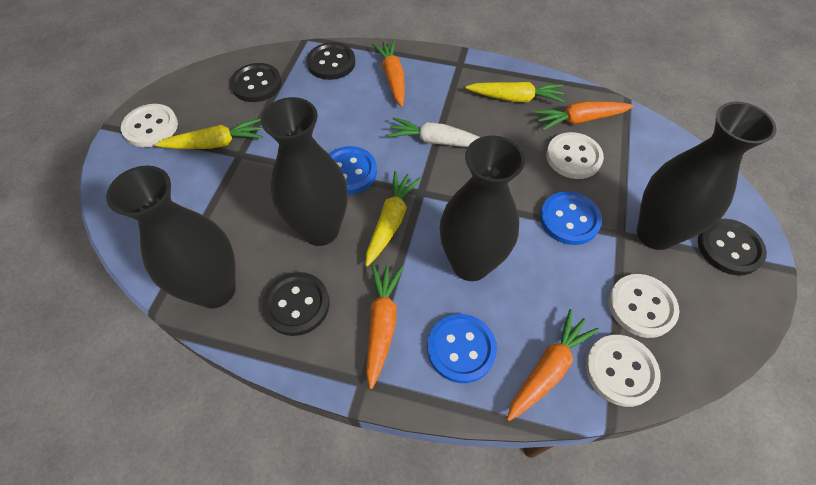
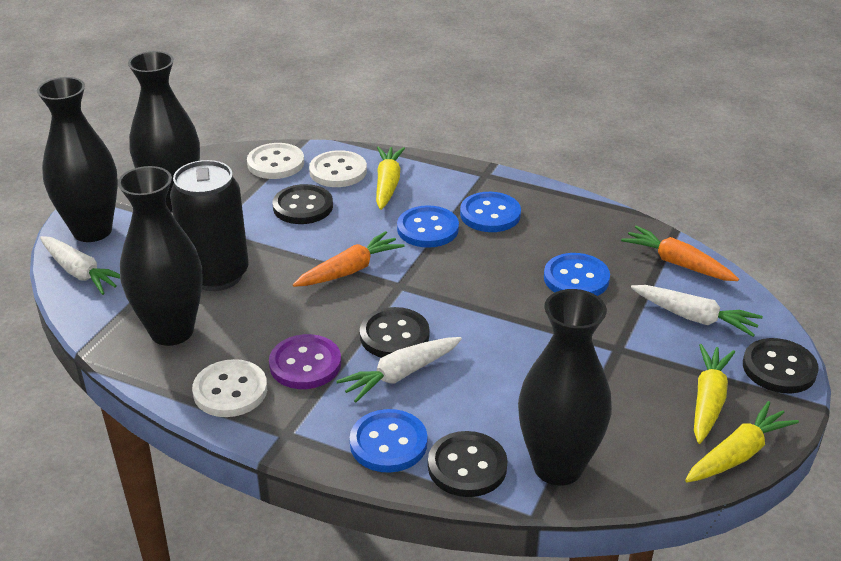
black can: none = 0 -> [170,160,249,291] = 1
blue button: [329,146,377,194] [427,314,497,383] [540,191,602,245] = 3 -> [350,409,427,473] [397,205,459,248] [460,192,521,232] [544,253,610,296] = 4
orange carrot: [366,264,403,389] [372,40,405,107] [507,309,599,421] [534,101,634,130] = 4 -> [293,231,405,287] [621,226,739,281] = 2
purple button: none = 0 -> [269,334,341,389] = 1
white button: [121,104,178,147] [546,132,604,179] [585,335,661,407] [609,274,679,338] = 4 -> [192,359,267,417] [247,143,304,179] [309,150,367,187] = 3
white carrot: [387,117,480,147] = 1 -> [40,236,120,295] [336,337,462,403] [631,285,763,337] = 3

